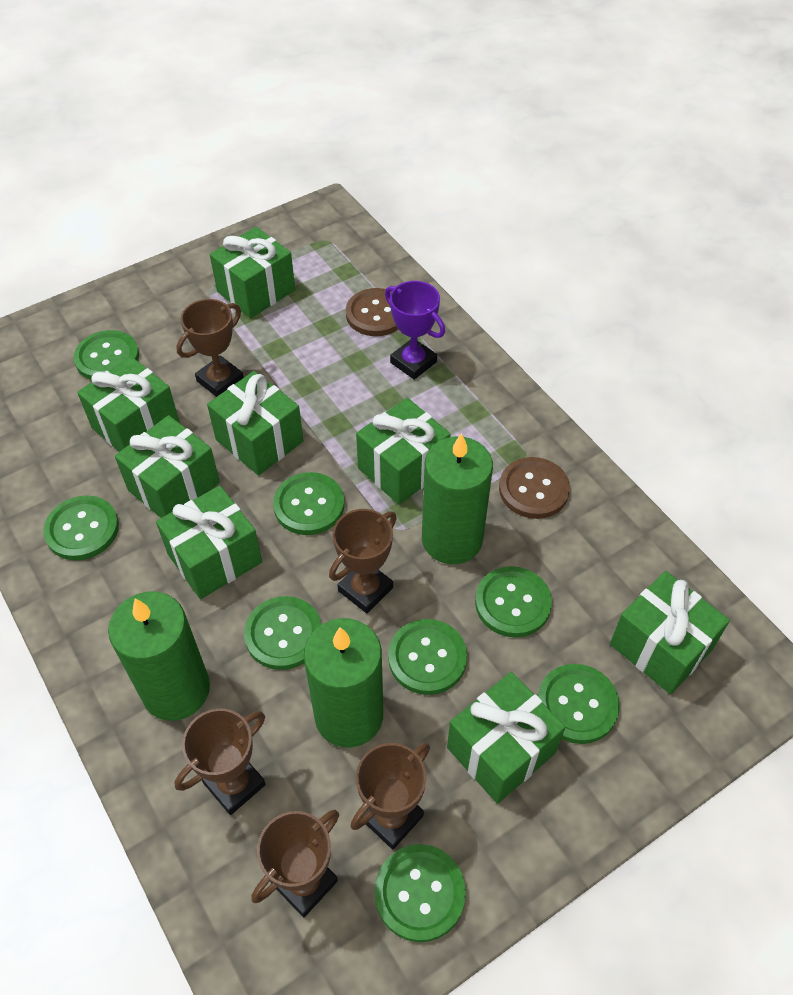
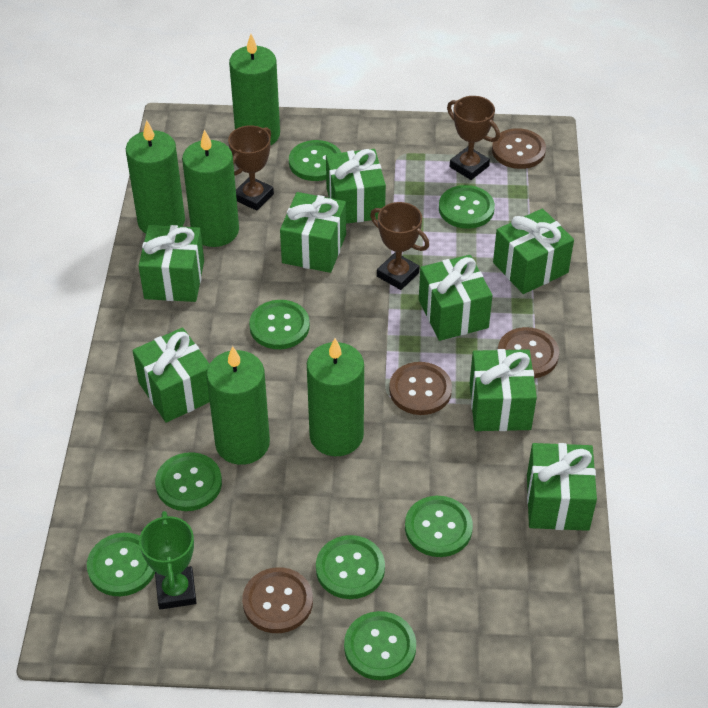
brown button: [346,288,398,336] [499,457,570,519] = 2 -> [242,567,313,633] [389,362,452,415] [492,128,546,169] [498,327,559,378] = 4
brown trophy: [175,708,266,815] [176,299,244,397] [251,810,339,917] [329,509,397,613] [351,743,430,849] = 5 -> [228,125,274,211] [370,202,429,290] [447,96,500,180] = 3
green candle: [108,592,210,721] [304,618,383,747] [422,433,493,564] = 3 -> [126,120,185,234] [182,129,239,247] [206,346,270,465] [229,34,280,145] [307,338,364,456] = 5
green trophy: none = 0 -> [139,511,196,610] = 1
purple trophy: [385,281,445,380] = 1 -> none = 0

